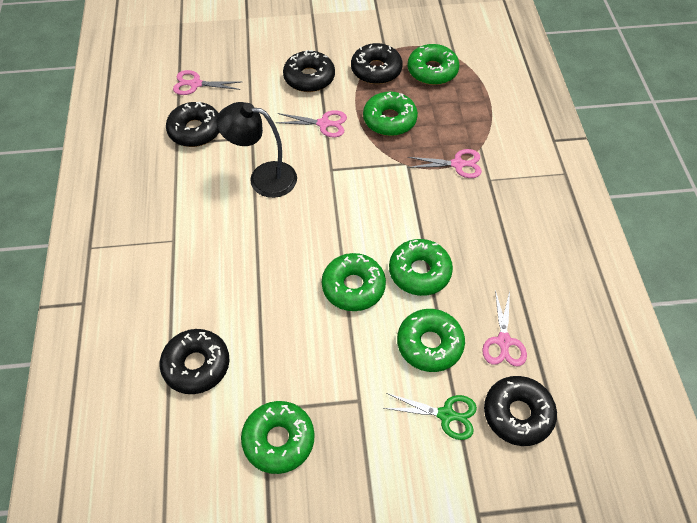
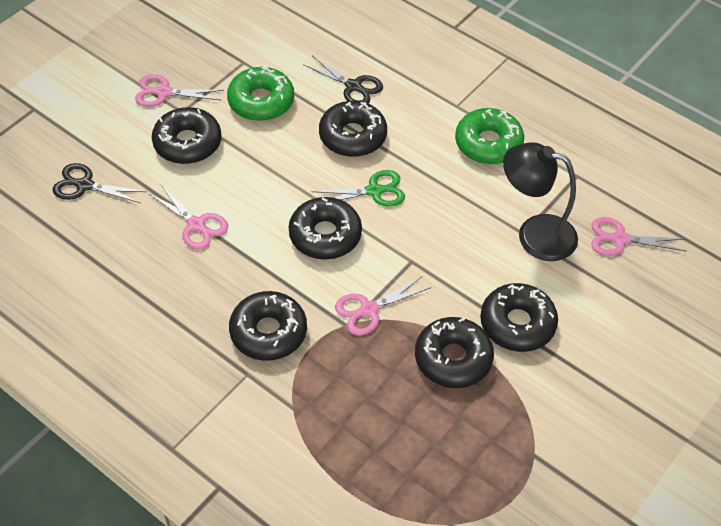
black donut: [160,329,230,394] [166,102,219,147] [283,50,335,92] [351,43,403,84] [484,376,557,446] = 5 -> [152,107,221,164] [229,291,307,361] [289,197,362,260] [319,101,387,157] [415,317,494,388] [480,283,558,352] = 6
black scissors: none = 0 -> [53,163,147,203] [303,56,383,103] = 2
green donut: [241,401,315,474] [322,253,386,311] [363,92,418,136] [389,239,453,296] [397,309,465,372] [407,44,459,85] = 6 -> [227,67,294,121] [455,108,524,165] = 2

